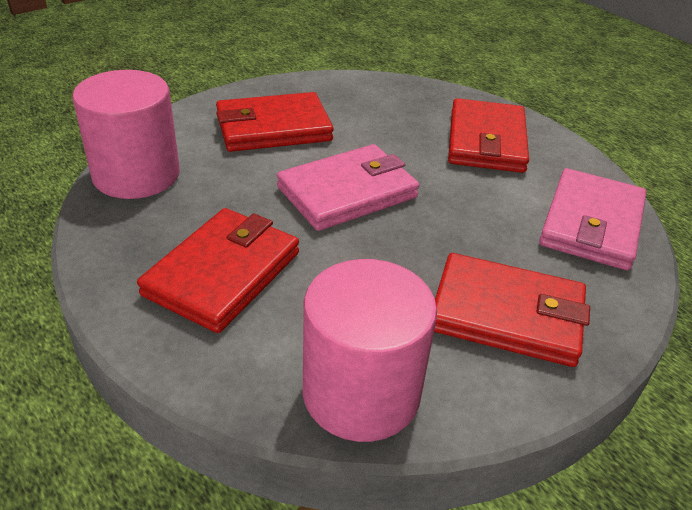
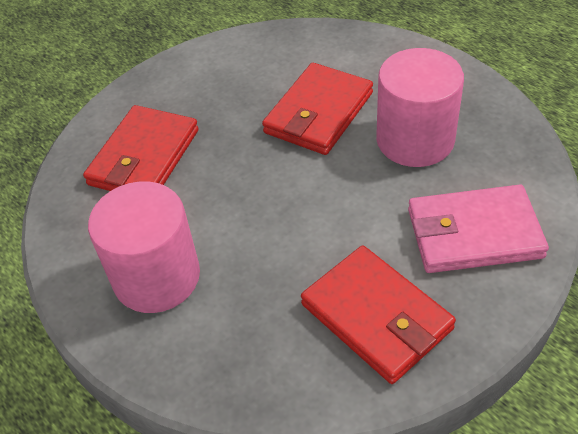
pink wallet: [277,144,419,231] [539,168,646,270] = 2 -> [408,185,549,273] = 1
red wallet: [137,208,299,333] [216,92,334,152] [434,253,590,367] [448,98,529,173] = 4 -> [83,105,199,191] [262,63,373,155] [301,246,456,384] = 3

